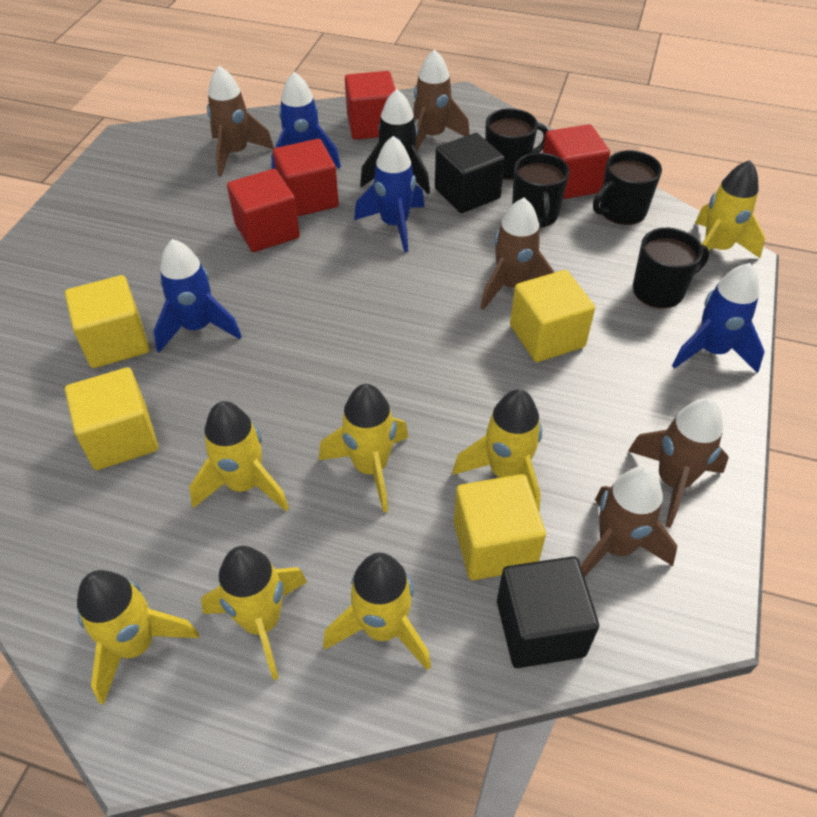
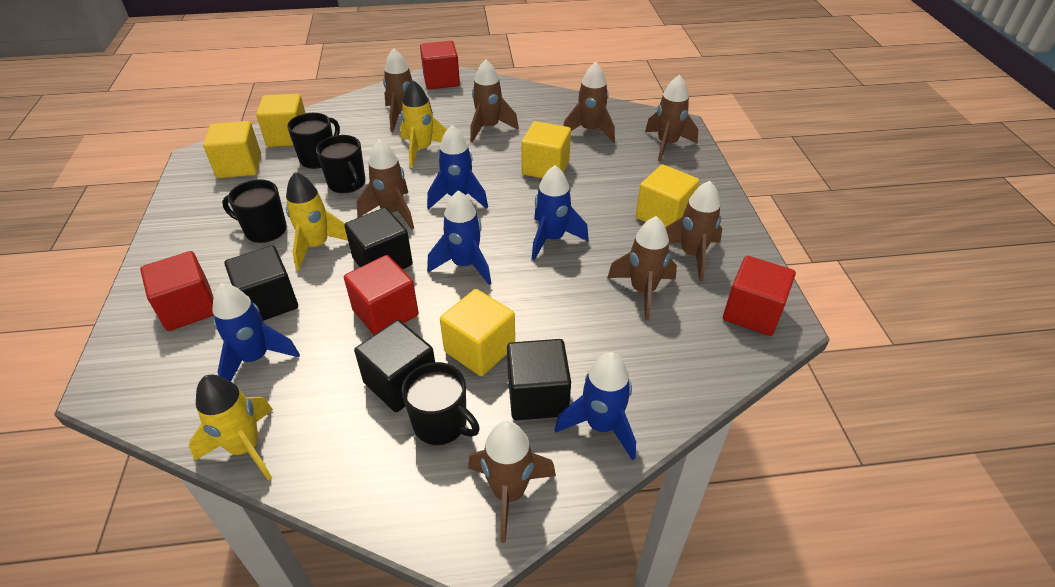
black cube: [435,133,505,213] [497,556,599,668] = 2 -> [224,245,298,321] [344,207,413,269] [354,320,435,412] [507,339,571,420] = 4
black rocket: [360,89,430,194] = 1 -> none = 0
blue rocket: [154,239,242,352] [271,72,341,169] [354,136,424,253] [672,263,765,373] = 4 -> [212,283,300,381] [427,125,488,209] [427,191,491,285] [532,165,589,260] [555,352,636,461] = 5
brown rocket: [207,66,274,177] [413,49,470,151] [480,198,555,310] [581,467,677,577] [628,398,729,528] = 5 -> [357,139,414,229] [383,48,433,132] [468,421,556,543] [470,59,519,142] [563,62,615,143] [607,216,677,320] [645,75,698,161] [665,181,722,281] = 8
yellow cube: [65,275,149,368] [65,367,158,470] [454,474,546,580] [510,270,595,362] = 4 -> [203,121,261,178] [256,94,305,147] [440,289,515,376] [521,121,571,178] [636,164,699,227] = 5
yellow rocket: [77,570,199,705] [189,401,289,511] [201,546,307,680] [319,384,409,513] [323,553,431,671] [453,389,542,511] [695,160,765,258] = 7 -> [189,375,273,481] [286,172,348,270] [400,80,447,168] = 3

